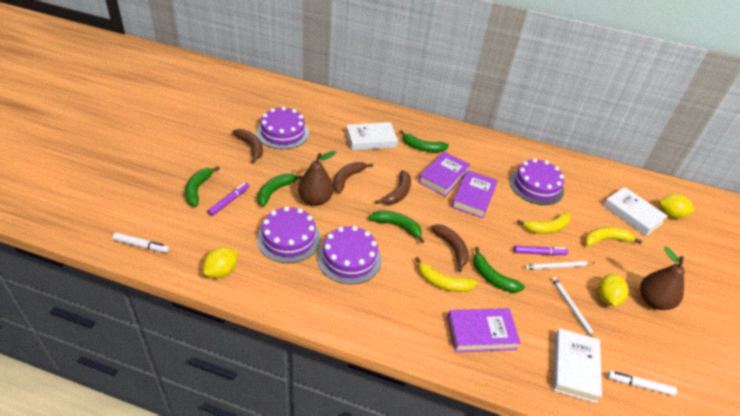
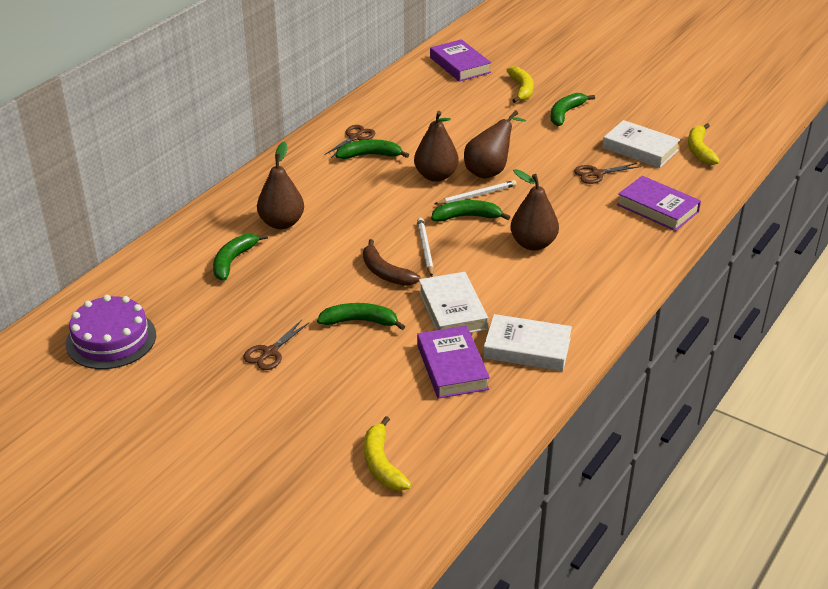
brown banana: [232,129,263,164] [333,162,373,194] [375,170,411,205] [430,224,469,272] = 4 -> [363,239,420,286] = 1
brown pear: [298,151,336,206] [640,247,685,310] = 2 -> [257,141,304,229] [414,111,459,182] [464,110,526,179] [510,169,559,251] = 4
brown scissors: none = 0 -> [243,320,310,370] [324,125,375,158] [574,163,641,184] = 3
purple cake: [257,107,309,149] [257,206,321,263] [317,226,382,284] [510,158,564,205] = 4 -> [66,295,156,369] = 1
purple marker: [207,183,249,216] [514,245,568,255] = 2 -> none = 0
white marker: [112,232,169,253] [607,371,677,396] = 2 -> none = 0
yellow lemon: [203,247,238,278] [598,274,629,307] [659,194,695,218] = 3 -> none = 0

